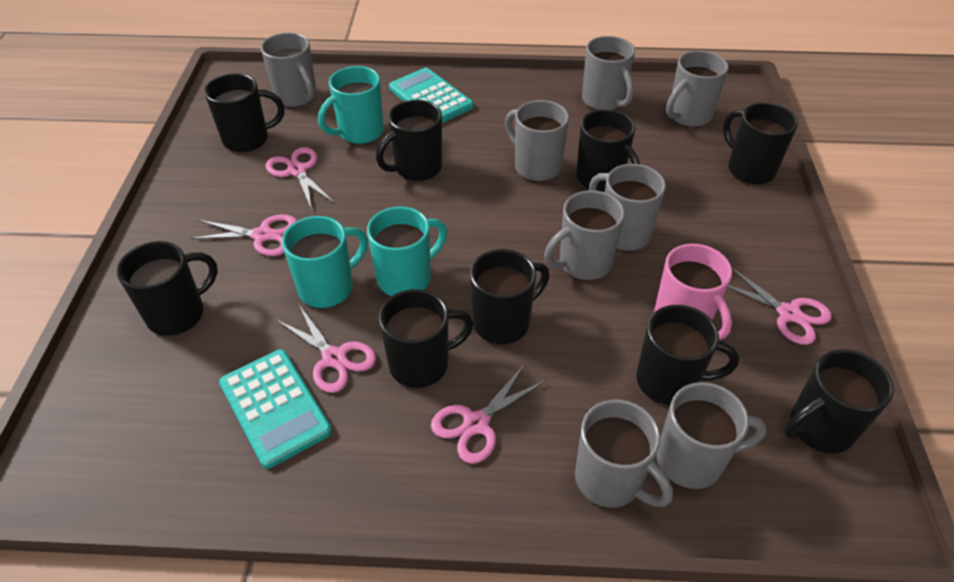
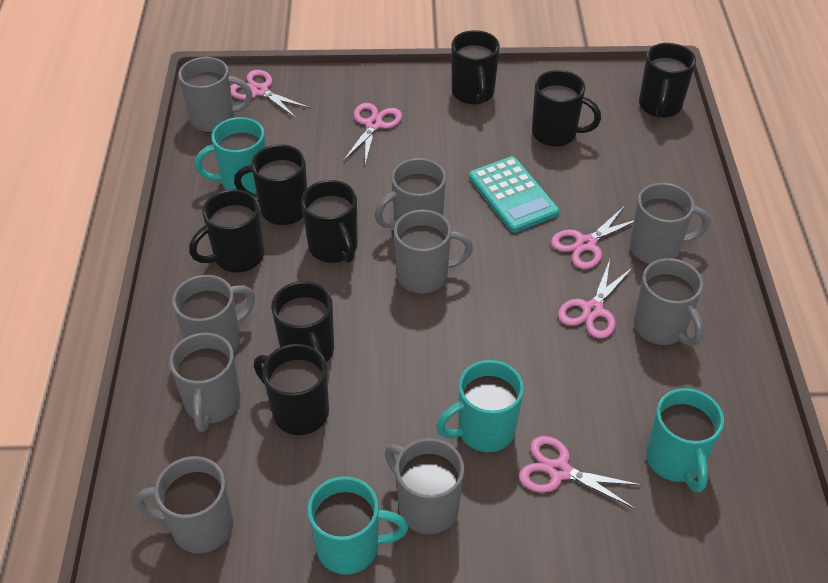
black mug: [117,241,218,336] [204,73,284,153] [376,100,442,181] [379,289,474,388] [470,249,549,344] [576,109,640,192] [636,305,739,405] [723,103,798,184] [784,349,894,454] = 9 -> [189,189,264,273] [234,144,307,225] [254,344,329,435] [271,281,334,362] [301,180,358,263] [451,30,500,105] [532,70,601,147] [639,43,696,118] = 8
grey mug: [261,33,317,108] [505,100,569,182] [544,190,625,280] [575,400,673,508] [582,36,635,110] [589,164,666,251] [657,382,767,489] [666,51,729,127] = 8 -> [135,456,233,553] [169,332,241,432] [172,275,255,353] [178,57,252,133] [375,158,446,228] [385,438,464,534] [394,210,473,294] [630,183,710,264] [634,258,704,346] = 9
pink mug: [654,244,732,340] = 1 -> none = 0
turquoise calculator: [219,349,332,469] [389,68,473,123] = 2 -> [469,156,559,232] = 1
turquoise mug: [282,216,368,308] [318,66,384,144] [367,206,447,296] = 3 -> [195,117,266,194] [308,476,408,575] [436,360,524,452] [646,388,724,492] = 4

